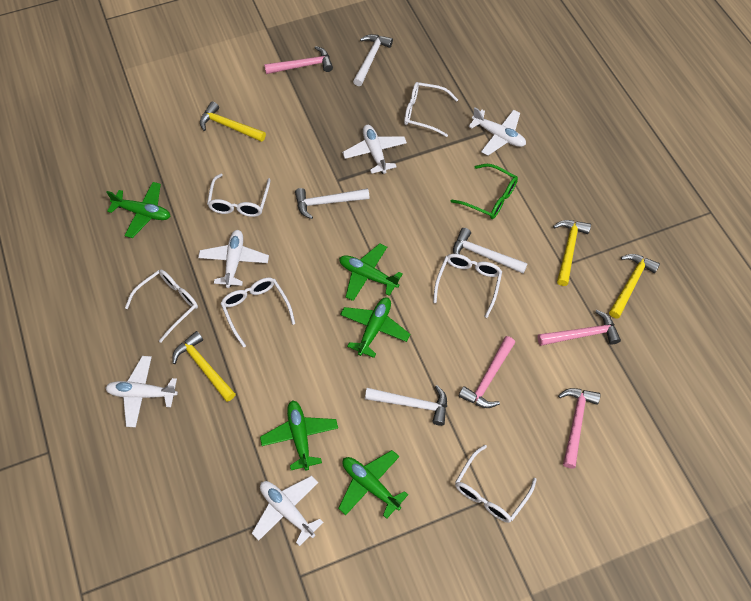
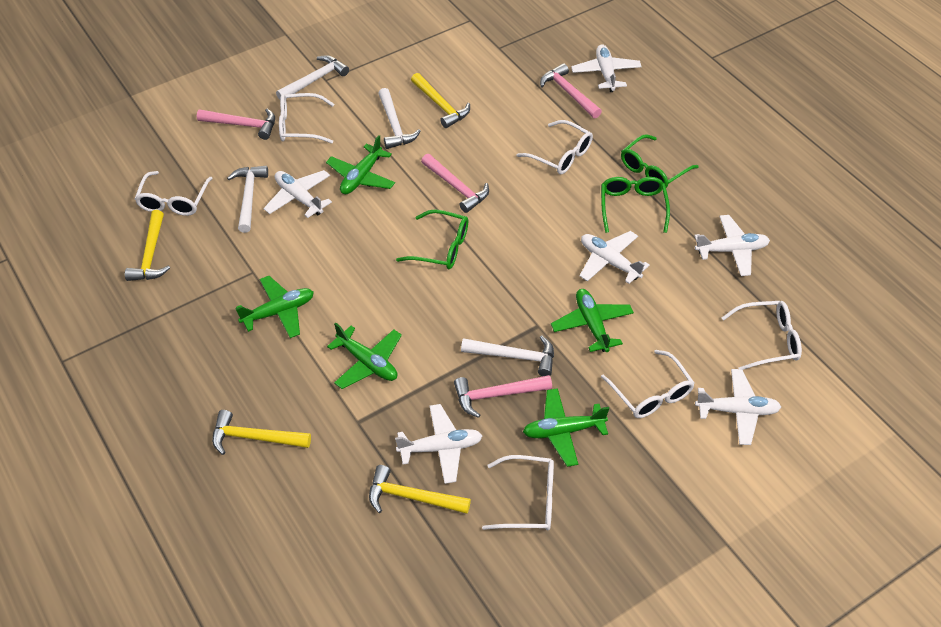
green glasses: [451,164,518,219] = 1 -> [396,209,468,269] [601,177,670,233] [621,134,699,188] = 3
white plane: [105,356,178,428] [198,230,269,288] [252,476,324,546] [342,125,407,174] [468,107,526,156] = 5 -> [263,170,332,218] [395,404,483,484] [571,44,642,92] [580,231,650,284] [694,215,770,276] [695,369,781,445] = 6

